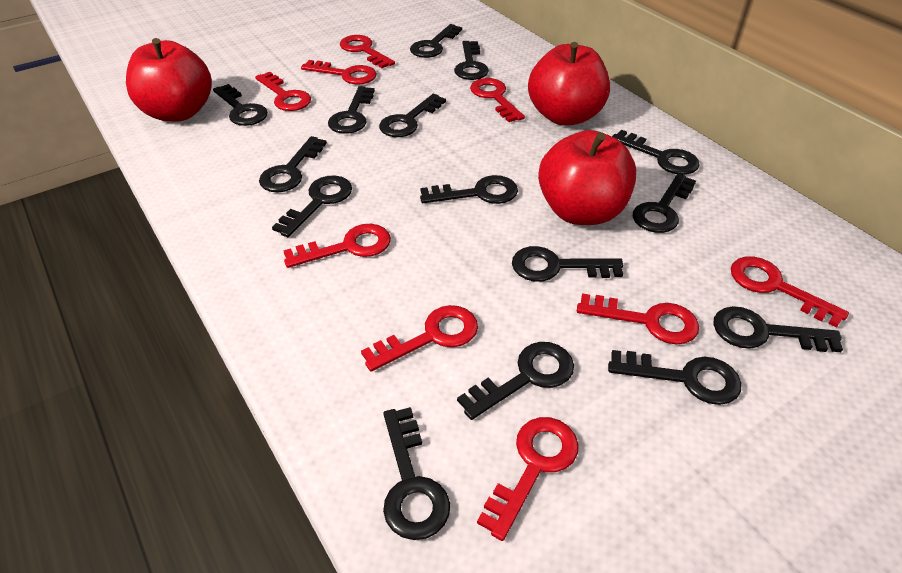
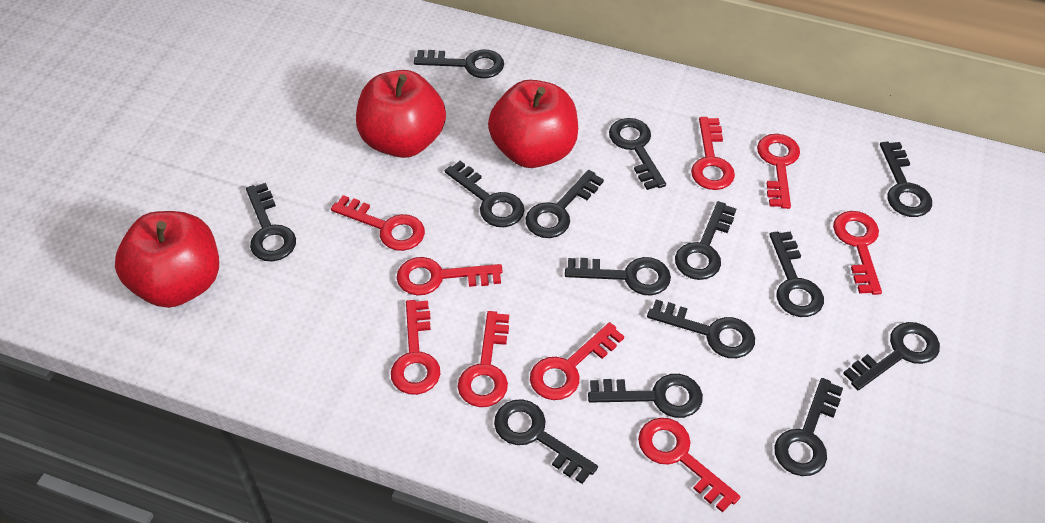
black key: [213,84,268,126] [259,136,327,192] [272,176,352,237] [328,86,375,134] [379,94,446,137] [383,407,450,540] [410,24,462,58] [420,175,518,204] [454,41,489,80] [457,342,574,420] [512,246,623,282] [608,350,741,405] [612,130,700,175] [633,174,696,233] [714,306,843,352] = 15 -> [246,183,296,262] [414,50,504,78] [445,161,524,227] [494,399,598,484] [525,170,604,238] [565,257,671,296] [588,374,703,418] [609,118,666,190] [647,300,755,358] [675,201,736,280] [769,231,824,317] [774,378,843,476] [843,322,940,390] [880,142,932,217] = 14

